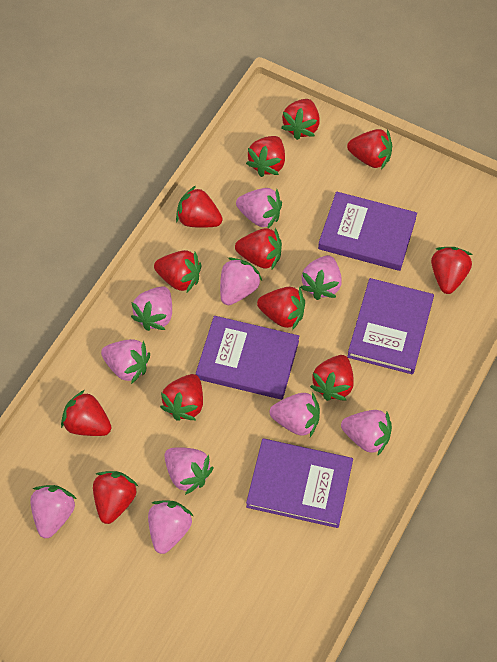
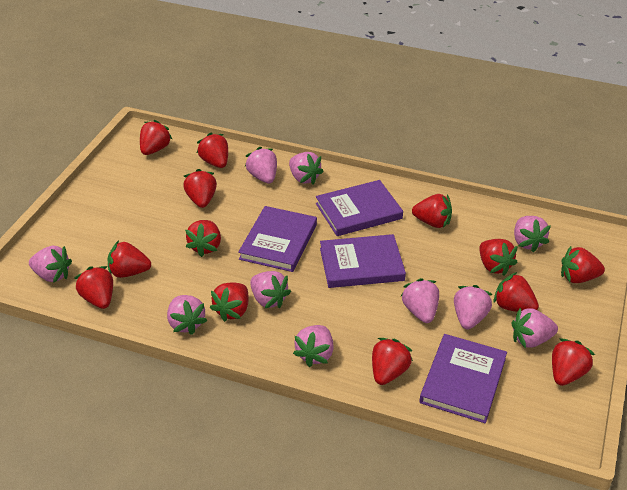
red strawberry: [61,390,111,436] [93,471,138,524] [154,250,201,293] [160,374,203,421] [176,186,223,228] [235,228,282,270] [246,136,285,177] [257,287,305,330] [281,99,320,140] [310,355,354,401] [347,129,392,169] [431,247,472,294] = 12 -> [74,266,113,309] [108,240,151,278] [140,120,173,155] [183,169,217,208] [185,220,221,257] [197,133,228,168] [210,282,249,322] [372,338,413,385] [412,194,452,228] [479,239,518,276] [494,272,539,312] [552,338,595,386] [561,246,605,283] = 13

